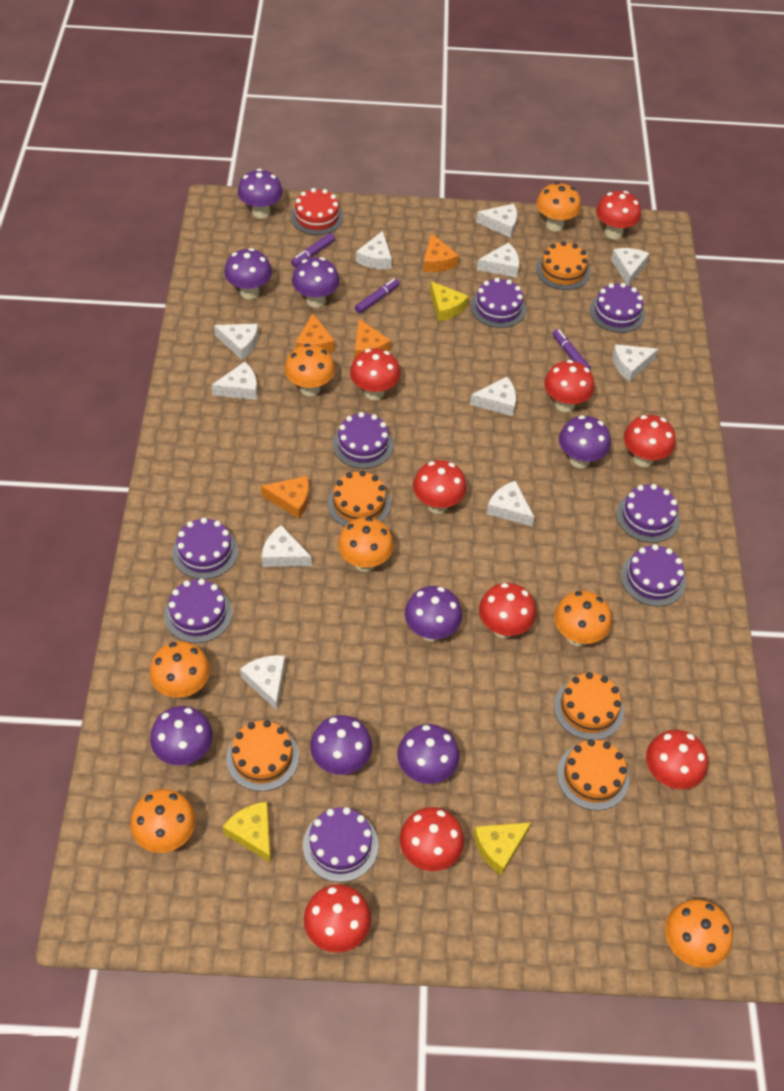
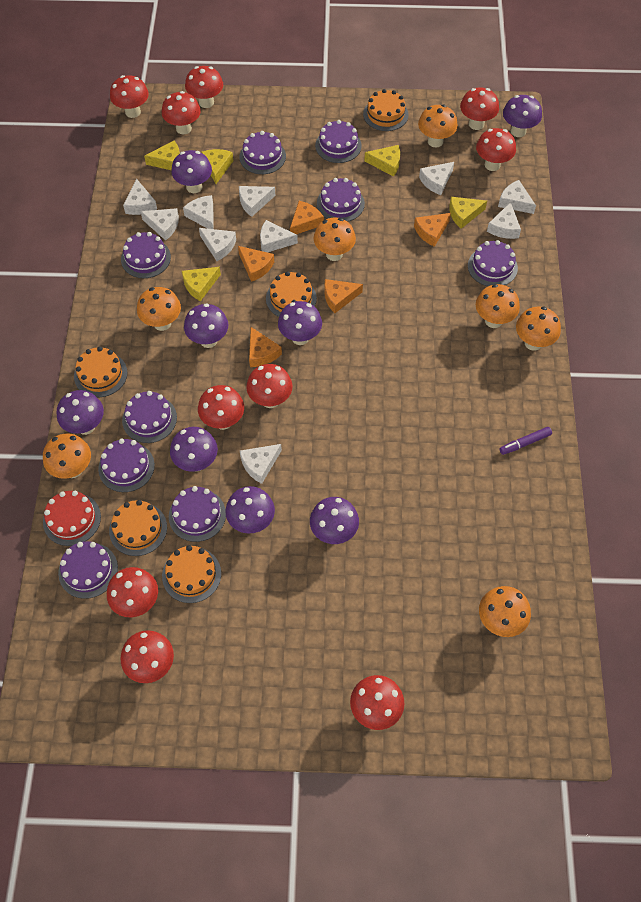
orange cheese: [261,476,309,519] [296,314,335,353] [355,319,391,358] [423,233,459,272] = 4 -> [238,246,274,282] [249,327,282,367] [290,201,324,234] [324,279,363,313] [414,213,451,247] = 5
purple cake: [164,579,232,643] [172,518,238,579] [303,807,378,882] [333,412,394,469] [471,277,526,328] [590,283,645,333] [616,484,680,543] [621,544,686,606] = 8 -> [58,541,118,599] [98,439,155,492] [121,232,171,278] [122,391,177,443] [169,486,226,542] [239,131,286,174] [315,120,362,163] [317,178,365,222] [468,240,518,286] = 9
purple marker: [291,233,335,267] [355,278,400,313] [553,329,591,370] = 3 -> [499,427,552,455] = 1
red mushroom: [304,884,371,953] [350,348,400,400] [400,807,464,871] [413,460,467,514] [479,583,536,638] [544,360,595,412] [596,191,641,239] [624,415,676,467] [646,730,708,789] = 9 -> [107,567,158,617] [110,75,149,118] [121,630,174,683] [162,91,201,135] [185,66,223,108] [198,385,244,430] [246,364,293,408] [350,675,404,730] [460,87,499,130] [476,128,516,171] = 10
white cheese: [211,362,258,400] [214,324,258,360] [240,655,285,710] [262,525,312,567] [356,231,392,269] [470,377,516,416] [476,204,517,238] [477,242,519,278] [486,481,534,526] [611,248,650,286] [612,344,658,381] = 11 -> [123,179,157,215] [140,208,179,241] [183,195,214,229] [199,228,236,261] [239,186,275,217] [240,444,282,484] [260,220,298,252] [419,162,454,195] [487,202,521,239] [498,180,536,214] = 10
yellow cheese: [222,802,271,863] [430,281,469,321] [474,822,531,875] = 3 -> [144,141,180,170] [182,267,221,301] [201,149,233,184] [364,145,400,177] [449,197,487,229] = 5

